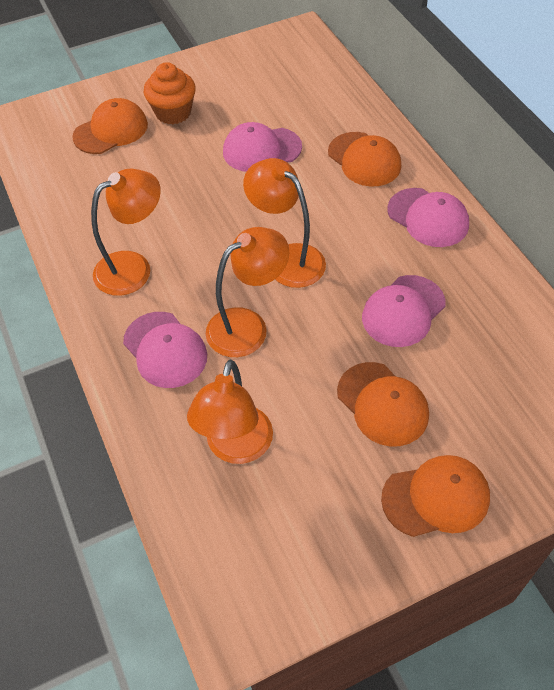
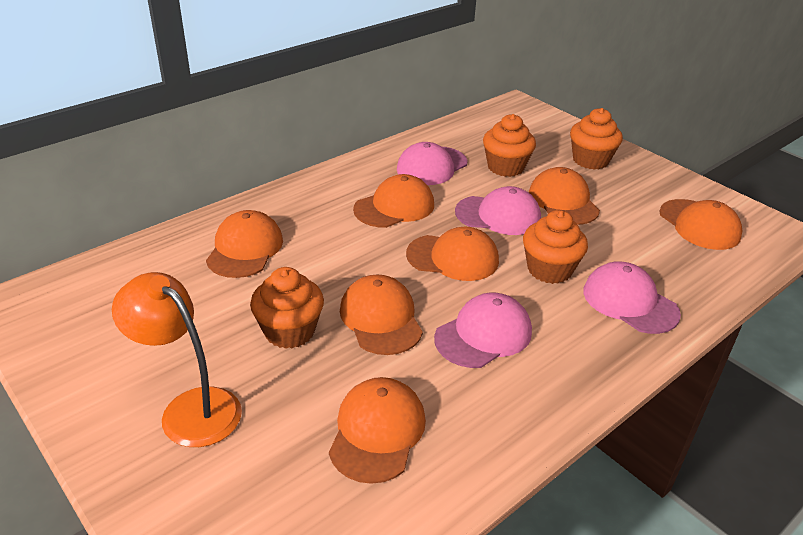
orange cap: [72,98,148,154] [328,132,401,186] [337,362,429,446] [381,455,490,537] = 4 -> [206,210,283,278] [329,377,426,484] [340,275,423,355] [353,174,434,228] [406,227,499,281] [529,167,600,225] [659,199,743,250] = 7
orange cupcake: [143,62,196,124] = 1 -> [250,267,324,349] [483,114,536,177] [523,210,588,284] [570,108,623,170] = 4
orange lamp: [91,169,161,296] [187,359,273,464] [206,227,290,357] [243,158,326,288] = 4 -> [112,272,242,447] = 1

